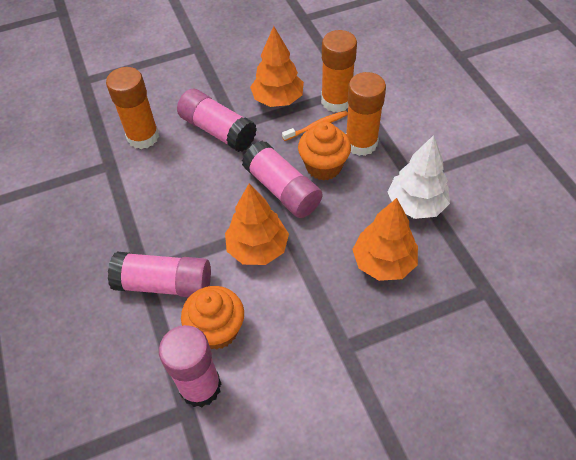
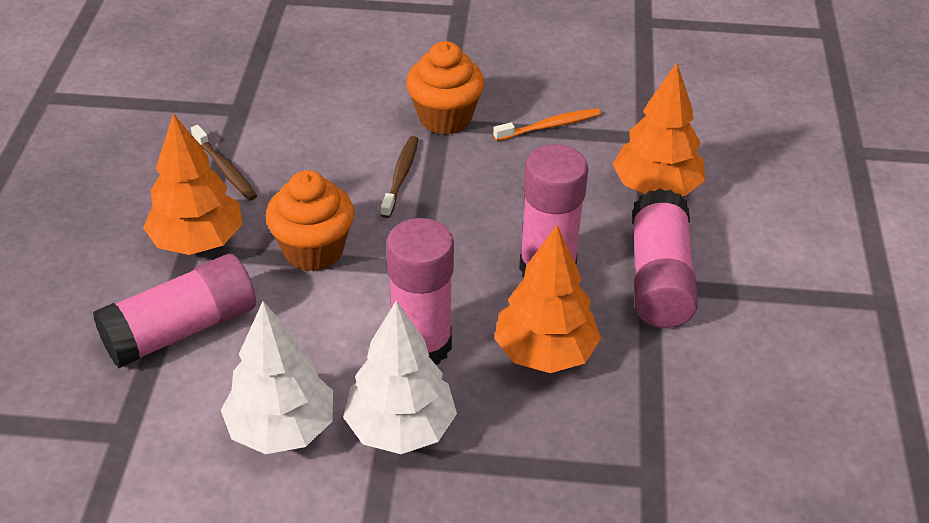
brown toothbrush: none = 0 -> [191,125,257,201] [381,136,418,218] = 2
orange glue stick: [106,67,159,149] [321,30,357,112] [346,72,386,156] = 3 -> none = 0
white tree: [388,135,450,219] = 1 -> [221,301,333,454] [343,301,457,454] = 2

